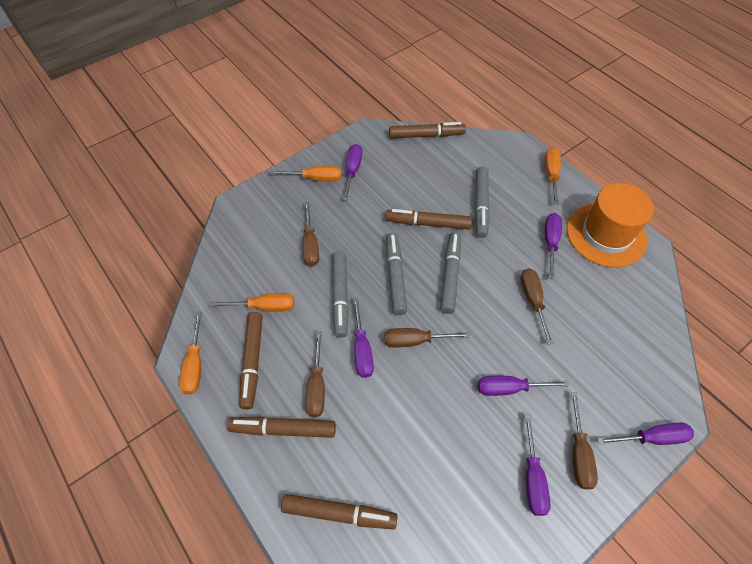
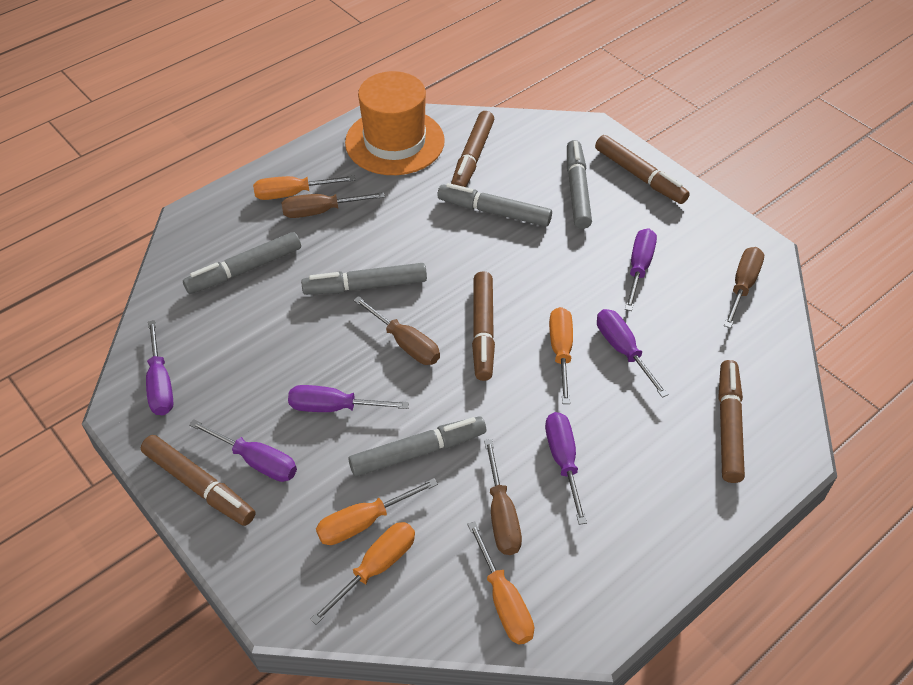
brown screwdriver: [303,202,319,267] [305,331,325,417] [384,328,471,347] [521,268,553,344] [571,392,598,489] = 5 -> [282,192,385,218] [353,296,440,365] [484,439,522,555] [724,247,764,328] = 4
grey marker: [332,251,349,338] [386,233,407,315] [440,232,461,314] [475,166,490,238] = 4 -> [183,232,301,294] [301,263,427,295] [348,416,486,476] [437,183,552,227] [567,140,592,229] = 5
orange screwdriver: [179,312,202,395] [210,293,294,312] [270,166,341,182] [545,148,561,205] = 4 -> [253,176,355,200] [310,522,415,625] [316,478,438,545] [467,521,534,645] [549,307,573,404] = 5

